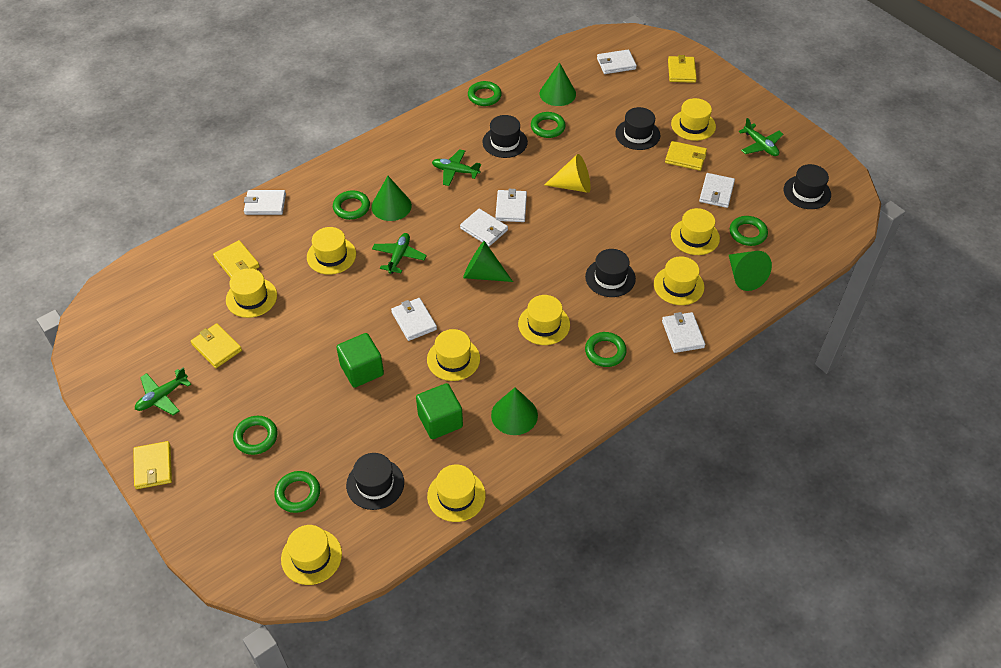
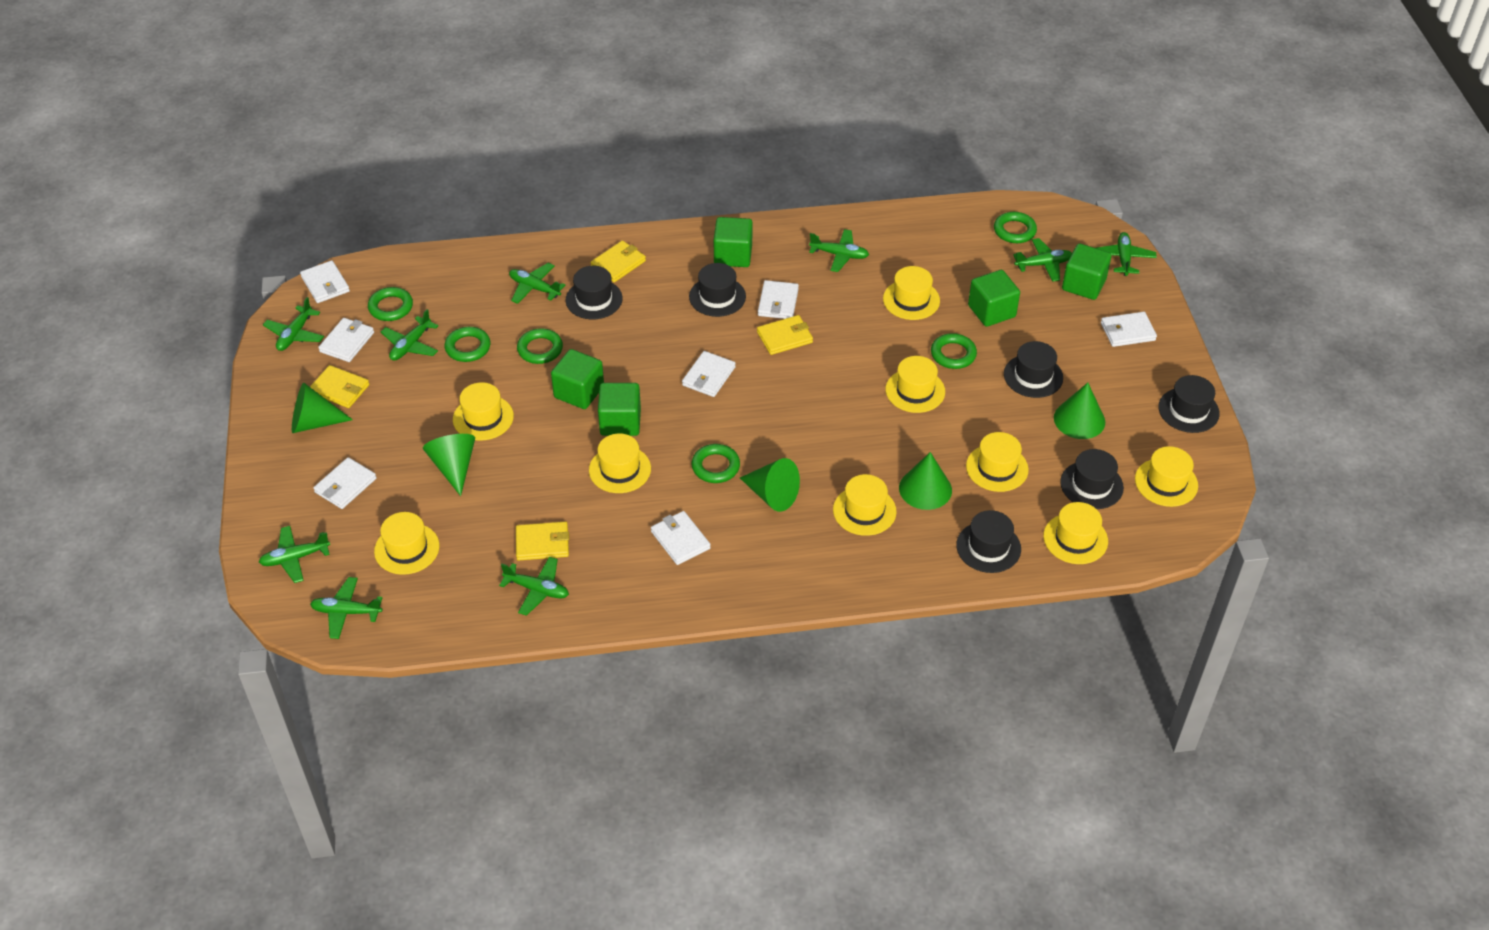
black hat: [346,453,404,510] [482,115,528,158] [585,249,636,297] [615,107,660,150] [784,164,831,209] = 5 -> [566,266,623,319] [689,263,746,317] [956,510,1021,573] [1004,341,1063,398] [1060,449,1124,509] [1158,375,1220,433] = 6
green cube: [336,333,384,388] [416,383,463,439] = 2 -> [551,349,604,409] [598,383,641,436] [714,217,752,267] [968,270,1020,327] [1062,243,1111,300] = 5
green plane: [135,368,191,415] [372,233,427,274] [432,149,481,186] [739,118,783,156] = 4 -> [259,526,330,583] [263,297,324,351] [310,577,382,639] [381,309,439,361] [499,557,569,616] [509,263,566,304] [809,229,869,272] [1013,238,1072,282] [1097,232,1157,276] = 9
green ring: [233,416,277,455] [274,471,320,513] [333,191,370,220] [468,81,502,106] [531,112,566,138] [585,332,627,367] [730,216,768,246] = 7 -> [368,287,413,321] [445,327,491,362] [517,328,563,364] [692,444,740,483] [931,333,977,369] [994,212,1037,243] = 6
yellow cone: [544,154,591,193] = 1 -> none = 0
yellow wallet: [133,441,172,489] [191,323,242,368] [213,240,260,278] [665,141,707,171] [668,55,697,83] = 5 -> [310,365,369,408] [516,522,569,561] [590,241,646,282] [757,315,813,355] = 4

